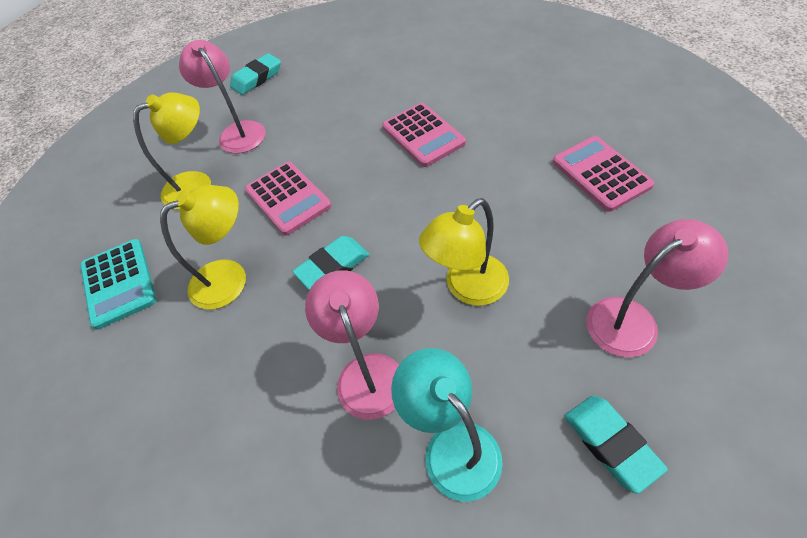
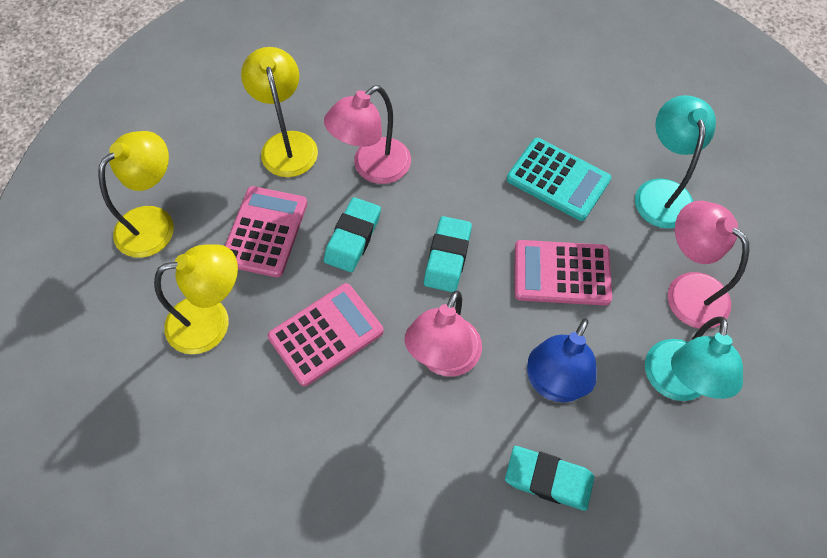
blue lamp: none = 0 -> [527,318,597,403] = 1
turquoise lamp: [391,348,503,501] = 1 -> [635,95,716,229] [645,316,743,401] = 2

